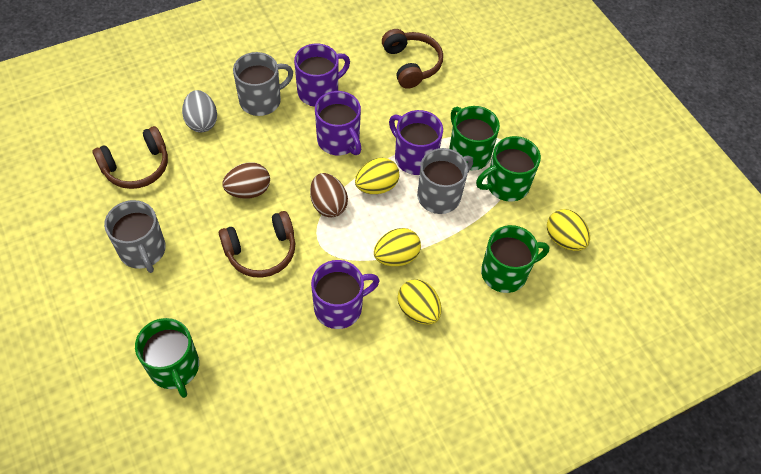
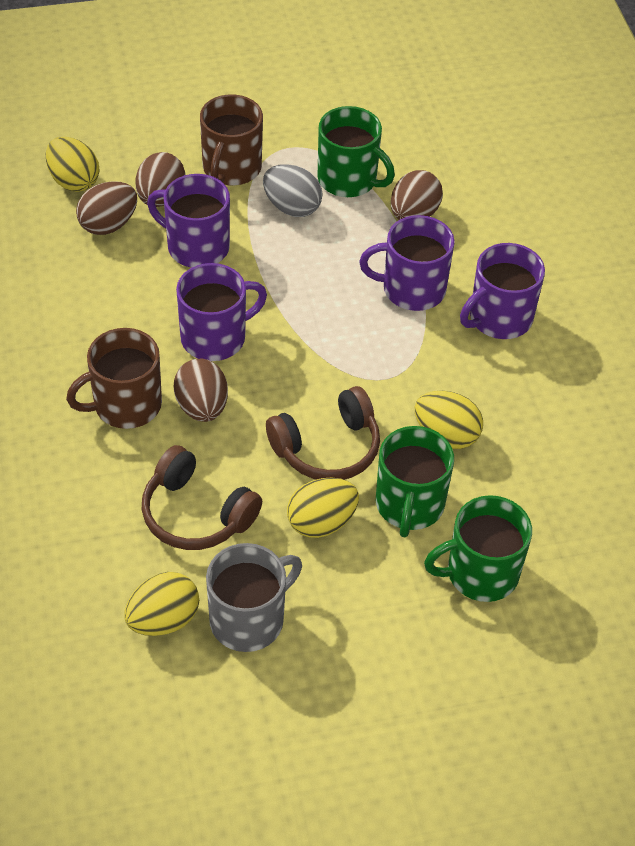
brown egg: [222,162,270,199] [310,173,348,218] = 2 -> [76,181,137,235] [135,152,185,207] [174,359,228,422] [391,170,443,220] = 4
brown headphones: [93,126,168,189] [219,211,295,278] [382,29,443,89] = 3 -> [142,445,262,550] [266,386,380,480] = 2
brown mug: none = 0 -> [66,328,162,429] [200,94,263,185] = 2
green mug: [135,318,199,398] [449,106,500,170] [476,136,541,202] [481,225,549,293] = 4 -> [318,106,395,197] [376,426,454,537] [424,495,532,602] = 3
grey mug: [104,200,166,273] [233,52,293,116] [417,148,473,214] = 3 -> [206,543,302,652] = 1

